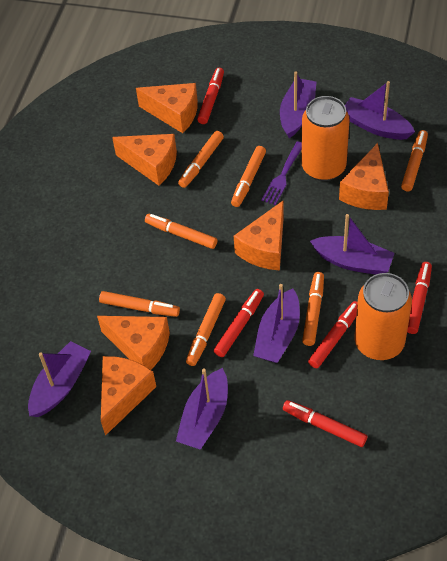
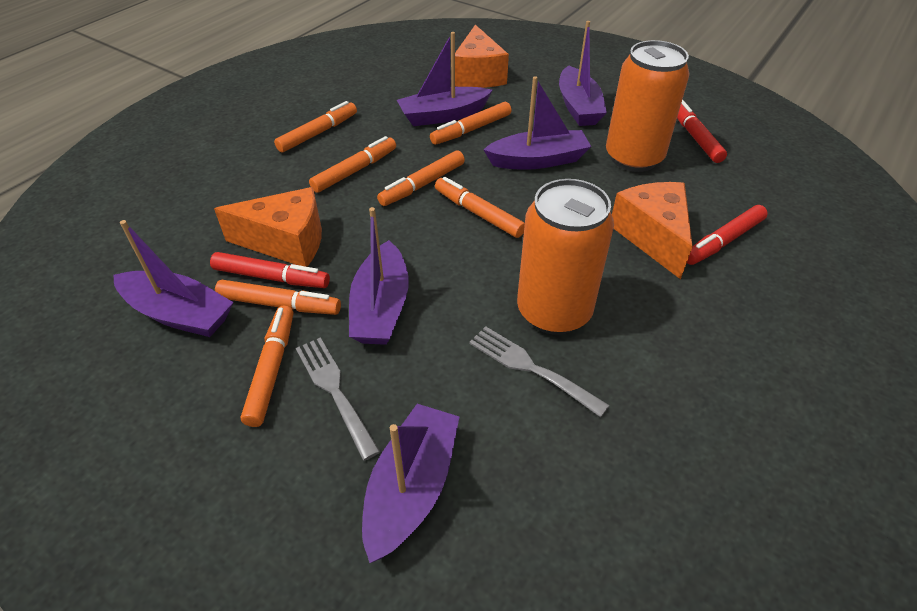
grey fork: none = 0 -> [296,337,380,461] [469,326,610,417] = 2
orange cheese: [97,316,170,370] [101,356,156,436] [112,134,177,186] [136,83,198,133] [234,201,284,270] [339,143,389,210] = 6 -> [214,187,322,267] [455,25,509,88] [612,182,693,279] = 3
purple fork: [261,141,302,205] = 1 -> none = 0
red marker: [197,68,224,124] [214,289,264,357] [283,400,367,447] [308,301,358,368] [407,262,432,334] = 5 -> [210,252,330,288] [677,100,727,163] [687,205,768,265] = 3

